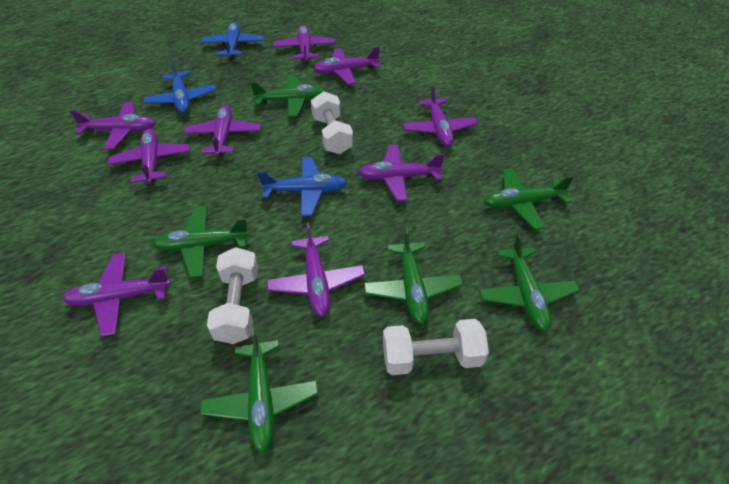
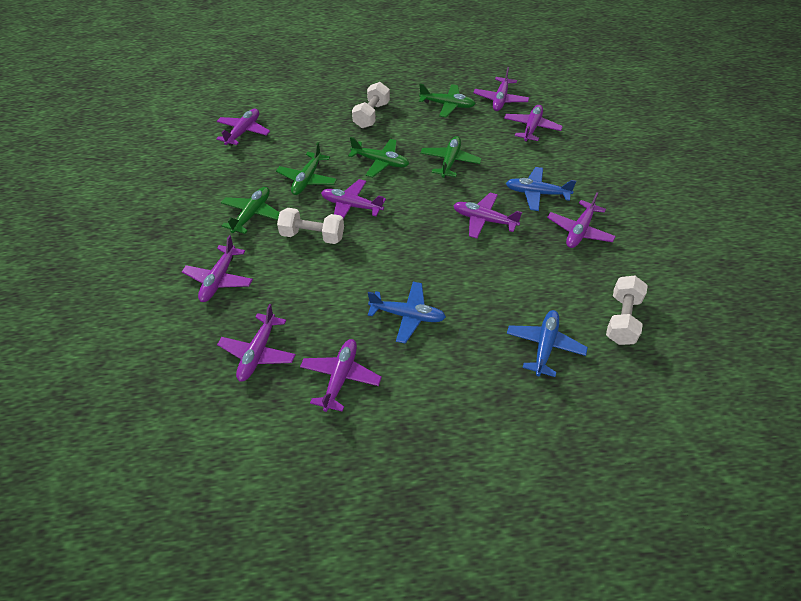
green plane: [152,206,250,278] [201,328,318,453] [250,75,325,117] [364,228,463,324] [479,233,580,331] [484,168,574,230] = 6 -> [221,187,280,234] [276,142,337,195] [348,137,409,178] [419,84,476,117] [420,136,482,178] = 5

